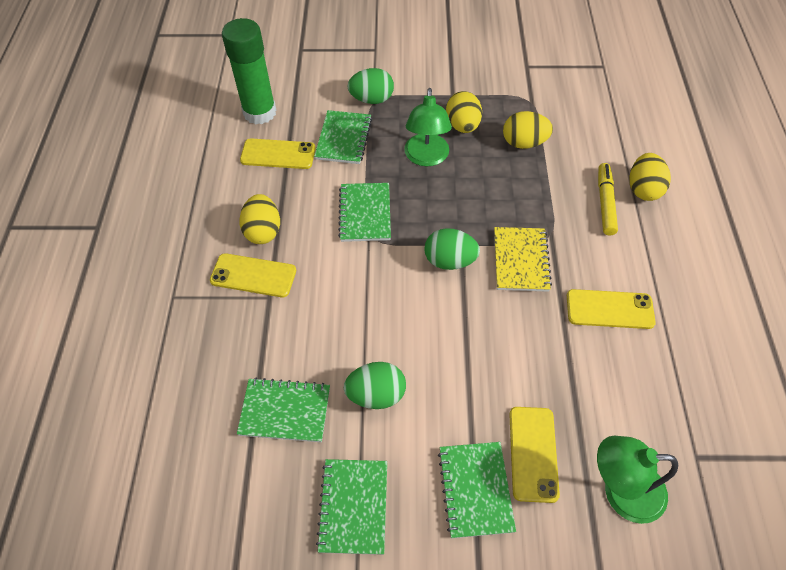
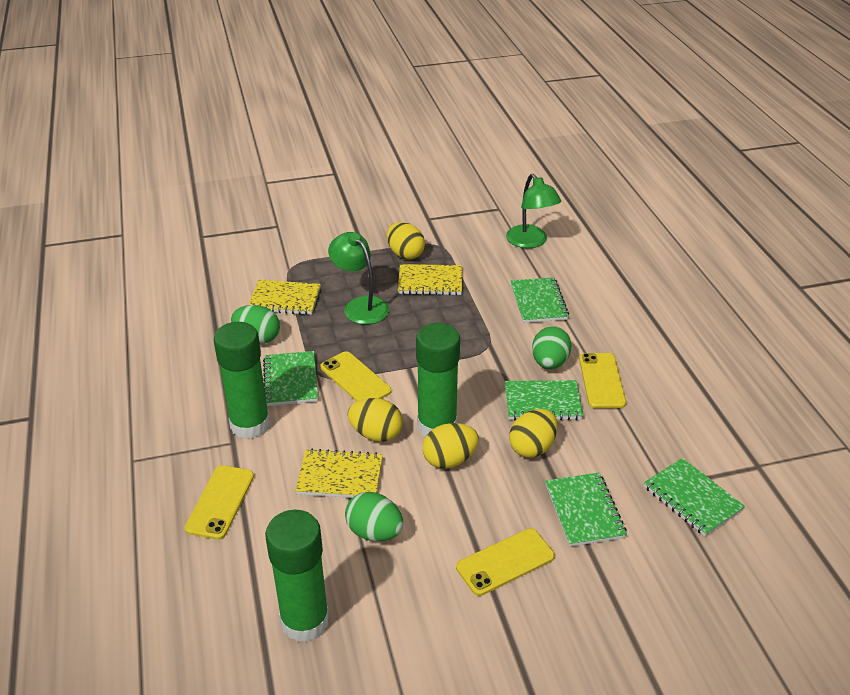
green glue stick: [222,18,276,125] = 1 -> [214,322,270,439] [265,510,329,642] [416,323,460,436] = 3
yellow marker: [598,163,618,236] = 1 -> none = 0
yellow notebook: [494,227,552,292] = 1 -> [248,280,321,315] [295,448,383,498] [398,264,462,295] = 3

